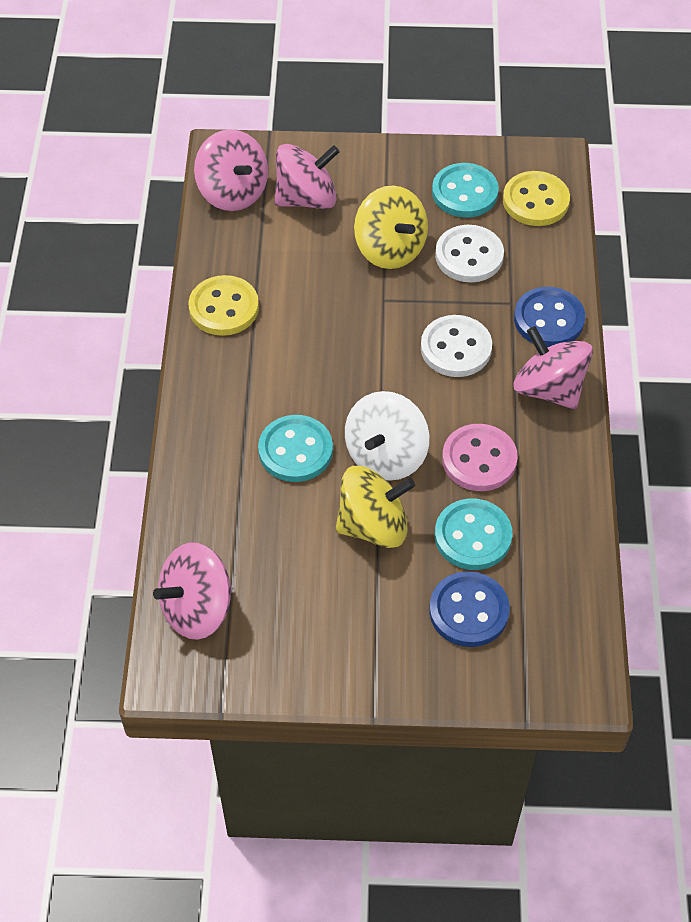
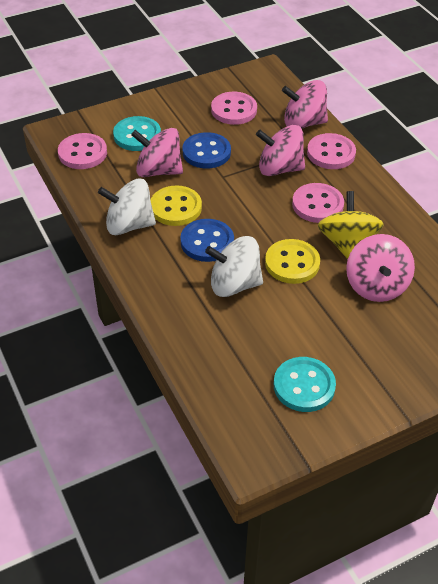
pink button: [442,424,518,491] = 1 -> [58,133,107,169] [211,92,257,125] [292,183,344,223] [307,133,356,169] = 4
turquoise button: [258,415,333,482] [432,163,499,218] [435,498,512,570] = 3 -> [113,116,161,151] [274,357,336,412] = 2
white button: [421,315,492,377] [435,225,504,283] = 2 -> none = 0
white spinning top: [345,391,429,481] = 1 -> [98,179,156,235] [205,236,263,297] = 2
yellow spinning top: [335,466,415,548] [354,186,428,269] = 2 -> [318,191,384,259] = 1

